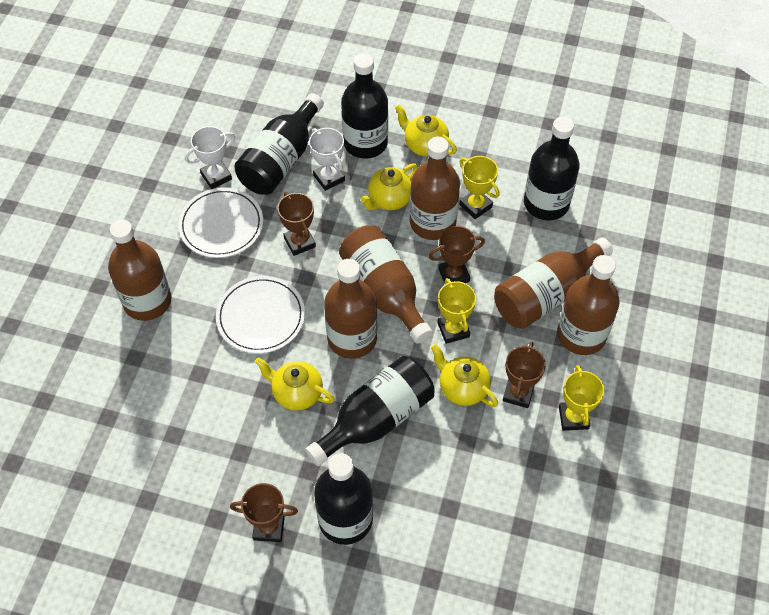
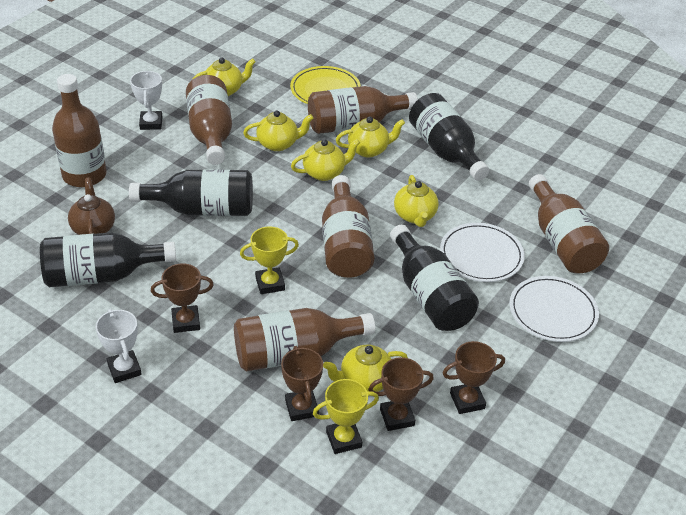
black bottle: [234,93,324,195] [305,356,435,466] [314,453,373,545] [341,53,388,158] [524,116,580,221] = 5 -> [40,232,176,287] [129,169,253,216] [390,225,479,331] [409,93,489,181] = 4
brown teapot: none = 0 -> [68,178,115,235] = 1
yellow plate: none = 0 -> [290,66,361,104] = 1
yellow teapot: [255,357,335,411] [360,163,418,210] [395,105,457,156] [431,344,498,407] = 4 -> [192,57,256,96] [243,110,314,151] [291,139,360,181] [323,344,408,392] [336,117,405,158] [394,175,439,227] = 6
yellow trophy: [437,278,476,344] [459,156,499,219] [559,365,604,431] = 3 -> [240,226,299,294] [313,379,379,454] = 2

